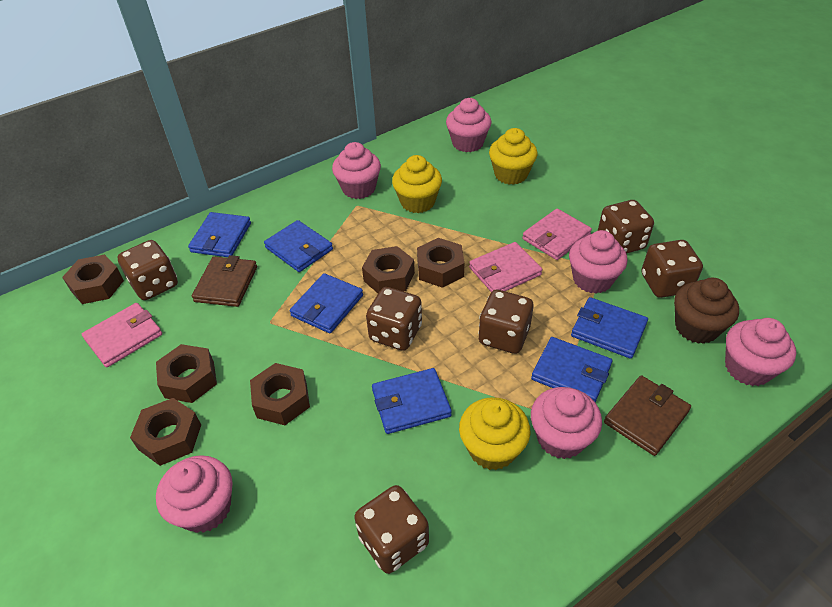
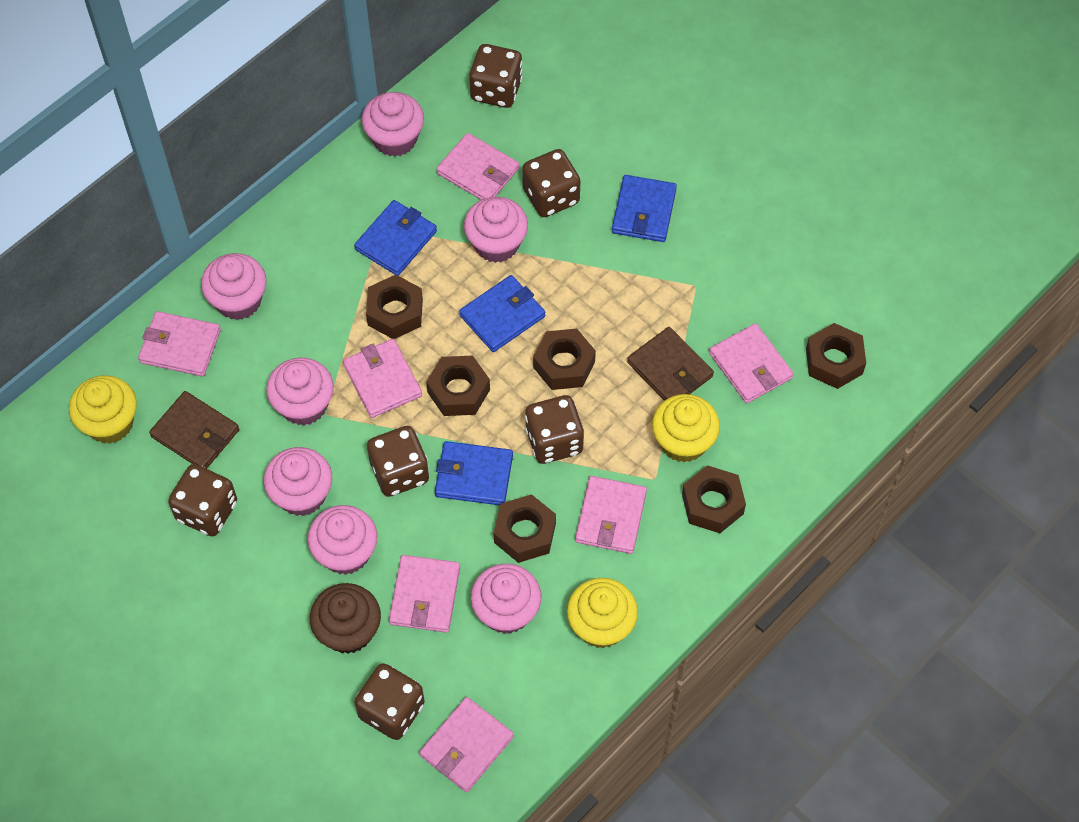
blue wallet: [188,212,251,257] [264,220,333,272] [290,273,363,333] [372,368,452,434] [531,337,612,402] [571,297,648,359] = 6 -> [354,200,437,276] [435,441,513,505] [459,275,545,352] [612,175,677,242] = 4
pink cupcake: [156,455,233,533] [332,142,381,199] [446,98,491,152] [531,387,602,459] [569,230,627,294] [725,318,796,386] = 6 -> [201,253,267,320] [264,447,332,516] [266,358,334,426] [308,505,377,575] [362,92,424,157] [464,197,528,263] [471,564,541,634] = 7
pink wallet: [82,303,162,367] [469,242,542,292] [522,209,592,260] = 3 -> [138,311,221,376] [343,339,422,418] [389,555,460,633] [419,697,514,792] [436,133,519,200] [575,476,647,554] [709,323,794,403] = 7

